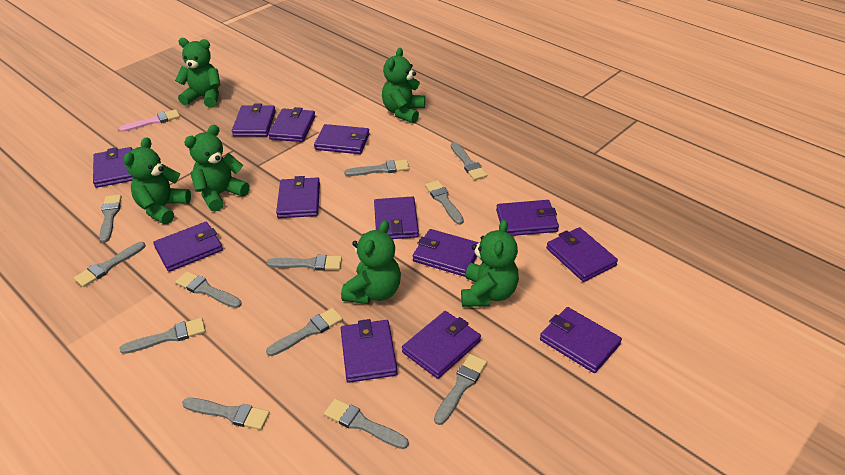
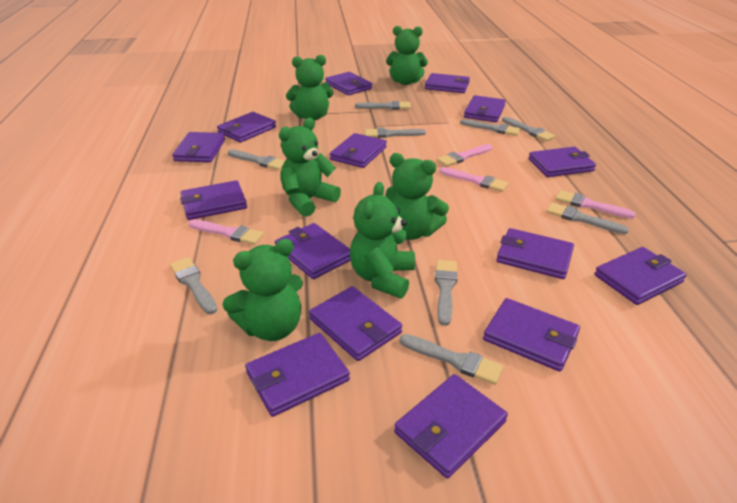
grey brush: [74,242,146,287] [99,195,122,243] [119,318,206,354] [175,271,242,308] [182,398,270,430] [266,308,343,356] [267,255,342,271] [324,398,409,449] [344,159,410,176] [425,180,464,225] [434,354,487,425] [451,142,487,180] = 12 -> [170,257,217,314] [228,149,285,170] [355,101,411,110] [365,128,426,138] [400,334,503,385] [435,260,458,326] [460,119,521,136] [502,117,555,141] [546,202,629,234] = 9
pink brush: [119,109,180,132] = 1 -> [189,219,264,245] [437,144,492,167] [439,167,508,192] [555,190,636,219] = 4
purple wallet: [93,147,134,188] [153,222,223,272] [232,104,276,137] [268,107,315,142] [276,176,320,218] [314,124,370,154] [340,319,398,383] [374,196,419,239] [402,311,481,379] [413,229,479,277] [496,200,559,236] [540,307,622,373] [546,227,618,282] = 13 -> [172,132,225,162] [180,180,247,220] [217,112,276,143] [245,333,350,417] [275,223,351,279] [309,286,402,361] [325,72,372,95] [330,133,387,168] [394,374,508,478] [425,73,470,93] [464,95,506,122] [483,298,580,372] [496,228,574,279] [528,147,596,177] [594,247,687,305] = 15

